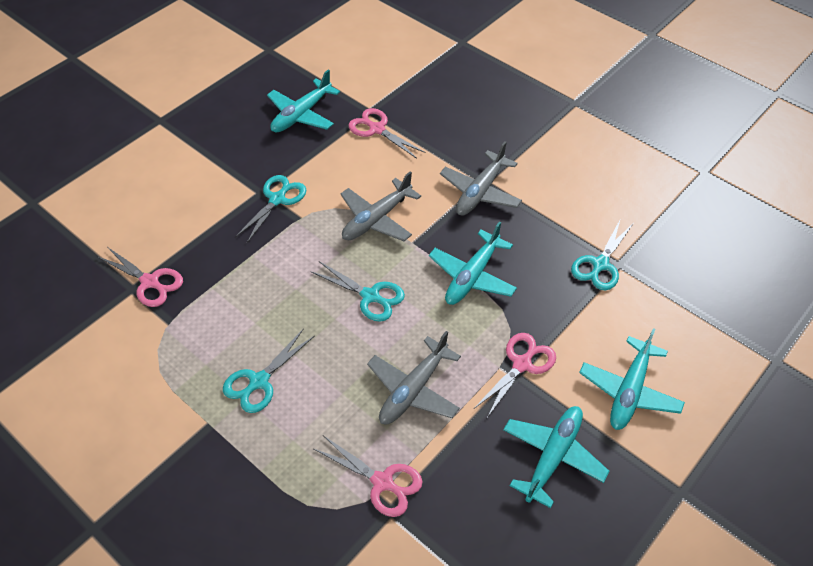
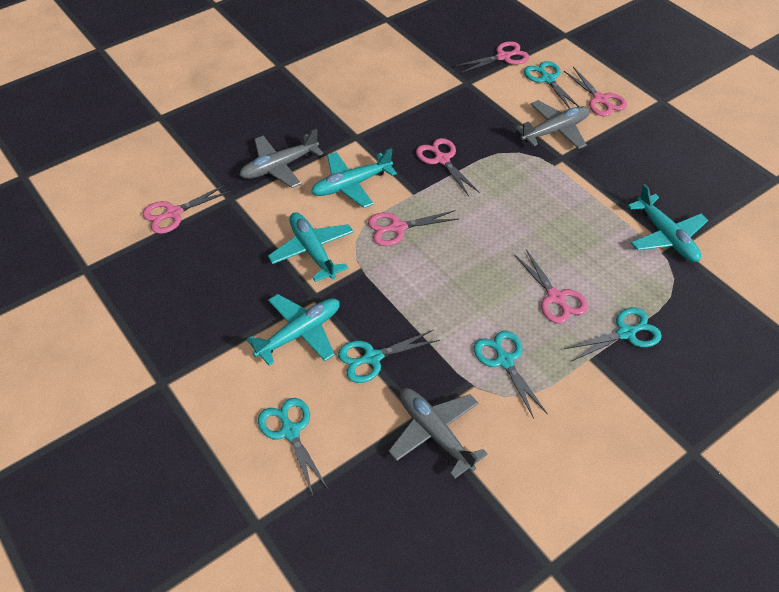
pink scissors: [97,247,183,307] [314,436,423,517] [348,108,425,159] [474,333,556,418] = 4 -> [143,184,231,234] [368,210,459,246] [416,138,479,196] [456,41,529,73] [514,249,588,324] [564,67,627,116] = 6
turquoise scissors: [223,328,314,413] [235,175,306,244] [310,261,405,322] [571,218,633,290] = 4 -> [258,398,329,495] [338,330,440,383] [473,331,548,419] [524,61,580,108] [564,308,662,361] = 5

